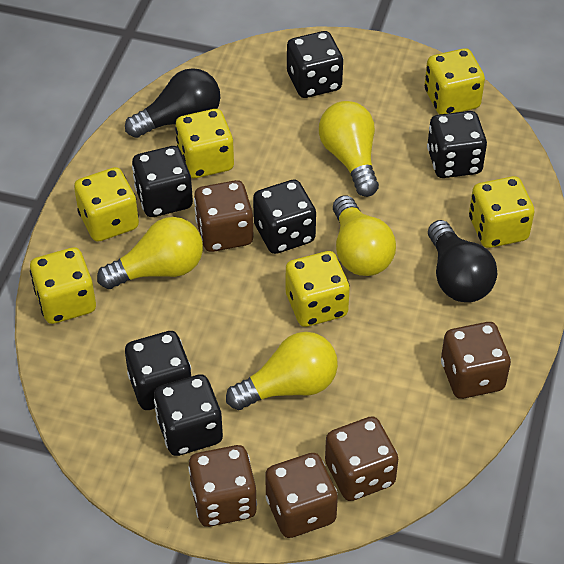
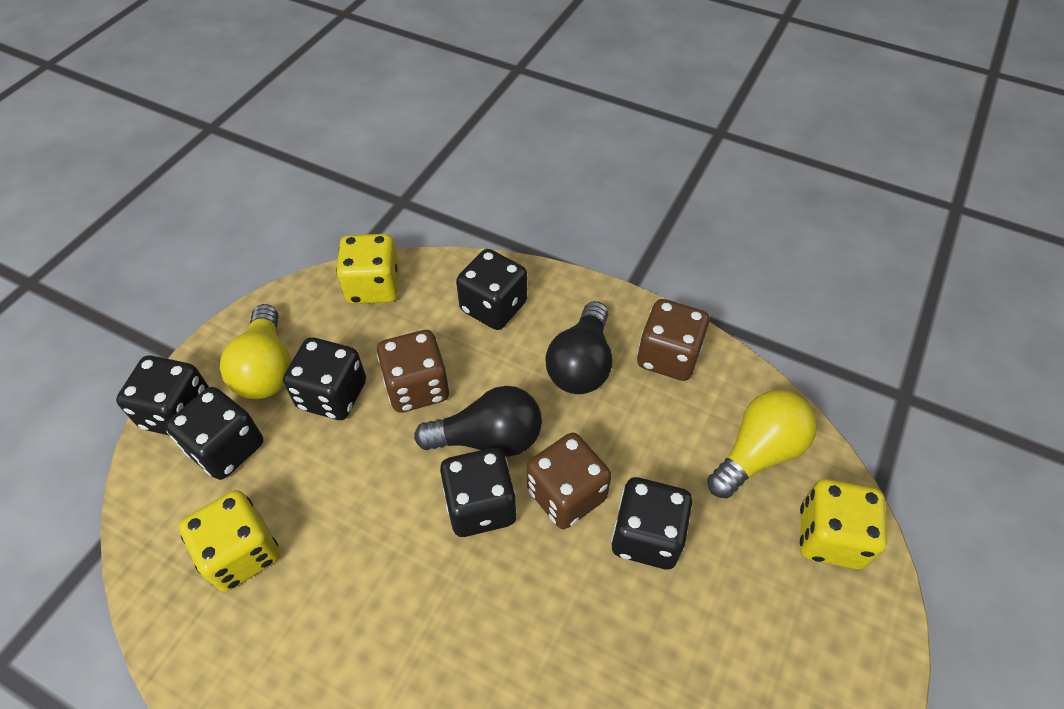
brown dice: [188,445,257,527] [194,180,253,252] [265,453,338,538] [325,416,398,501] [441,322,511,399] = 5 -> [377,330,449,413] [527,433,612,529] [637,299,709,381] = 3
yellow dice: [30,247,96,324] [74,167,139,242] [175,109,234,178] [286,251,350,327] [425,48,485,114] [469,176,535,248] = 6 -> [179,490,280,592] [336,234,399,304] [800,479,887,569] = 3
yellow light bulb: [97,217,203,289] [226,332,338,410] [319,101,379,197] [333,195,396,276] = 4 -> [220,304,291,399] [707,390,817,498] = 2

